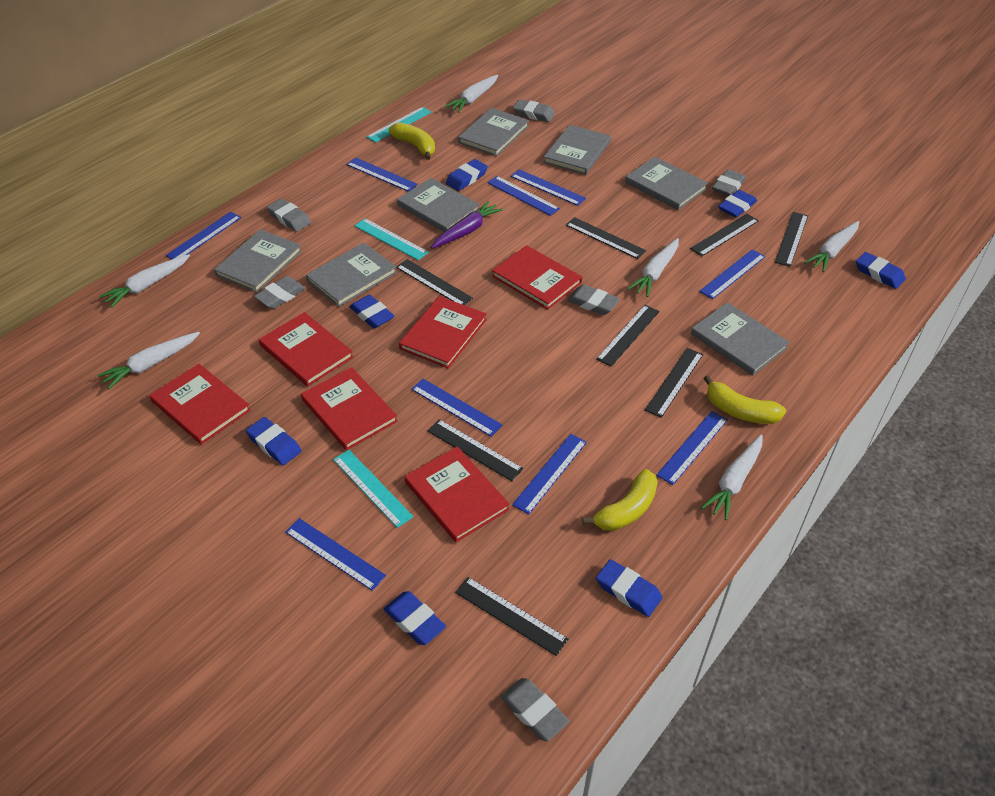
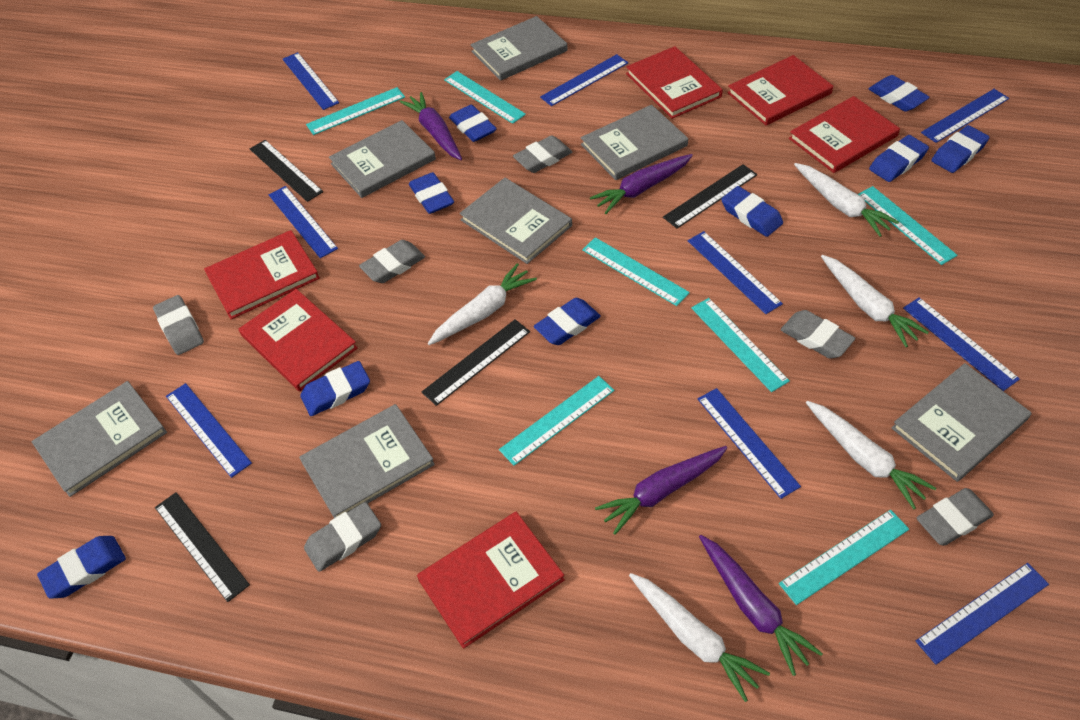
black ruler: [396,259,473,305] [428,419,523,481] [455,577,568,656] [566,217,646,259] [596,305,660,367] [645,348,703,418] [690,214,759,256] [775,212,808,267] = 8 -> [155,492,250,602] [250,140,323,202] [422,319,530,406] [663,164,757,228] = 4
blue eraser: [246,417,302,465] [350,295,394,328] [384,591,446,645] [446,159,488,191] [596,559,662,617] [718,190,757,218] [856,252,906,289] = 7 -> [37,536,126,599] [300,361,370,416] [409,172,454,214] [449,105,497,142] [534,298,601,345] [721,186,783,237] [869,75,930,112] [869,135,929,182] [932,125,990,173] = 9
purple carrot: [431,201,503,249] = 1 -> [400,92,462,160] [590,154,693,214] [595,446,728,535] [699,535,823,676] = 4
turquoise ruler: [333,450,414,528] [354,218,429,260] [366,107,431,143] = 3 -> [306,87,405,135] [444,71,526,124] [499,376,614,466] [582,237,690,306] [691,298,790,392] [779,510,909,605] [858,186,957,265] = 7
white carrot: [97,332,200,389] [99,254,190,308] [445,75,498,113] [627,238,679,297] [701,434,762,520] [804,221,859,272] = 6 -> [428,263,537,345] [629,573,770,702] [794,163,899,237] [806,401,936,509] [821,255,929,347] = 5
yellow banana: [389,122,435,160] [582,469,658,531] [703,375,786,424] = 3 -> none = 0

